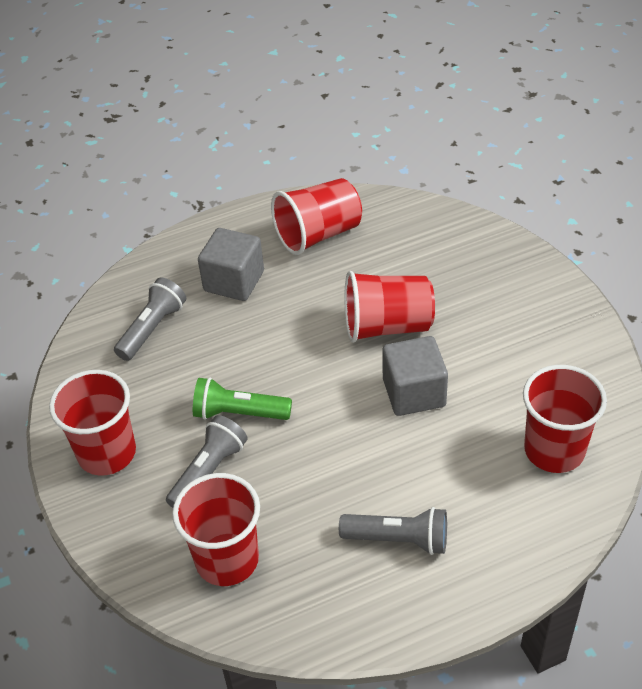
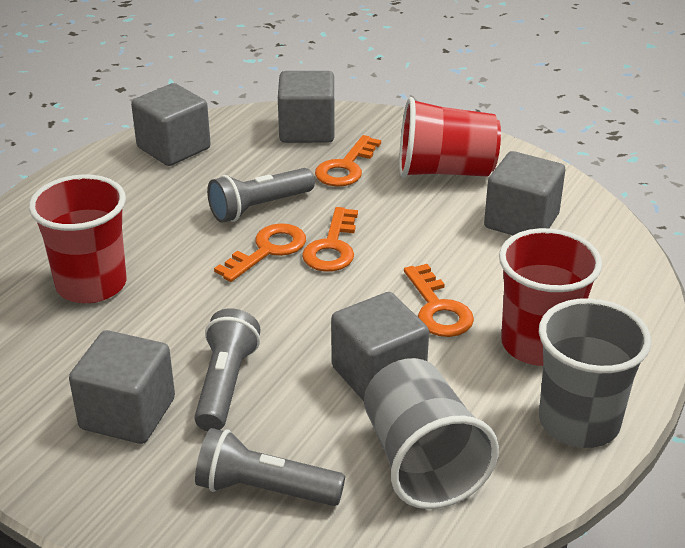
green flashlight: [193,377,292,420] = 1 -> none = 0
grey cube: [198,228,264,301] [382,336,448,416] = 2 -> [69,330,175,444] [131,83,211,166] [278,71,334,143] [331,292,429,401] [484,151,565,235] = 5
grey cup: none = 0 -> [364,358,499,509] [539,298,651,448] = 2
orange key: none = 0 -> [214,223,306,282] [302,207,358,272] [315,135,381,187] [404,264,474,337] = 4
red cup: [49,370,136,476] [172,473,260,586] [271,178,362,255] [344,271,435,343] [523,365,607,473] = 5 -> [29,174,127,303] [399,97,501,178] [499,228,602,366] = 3

